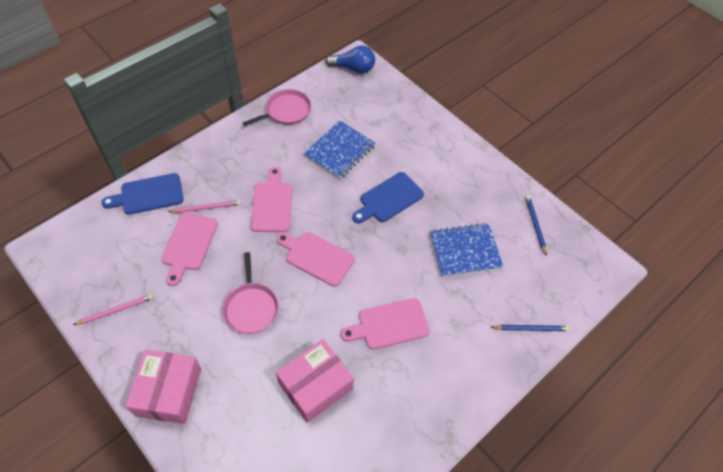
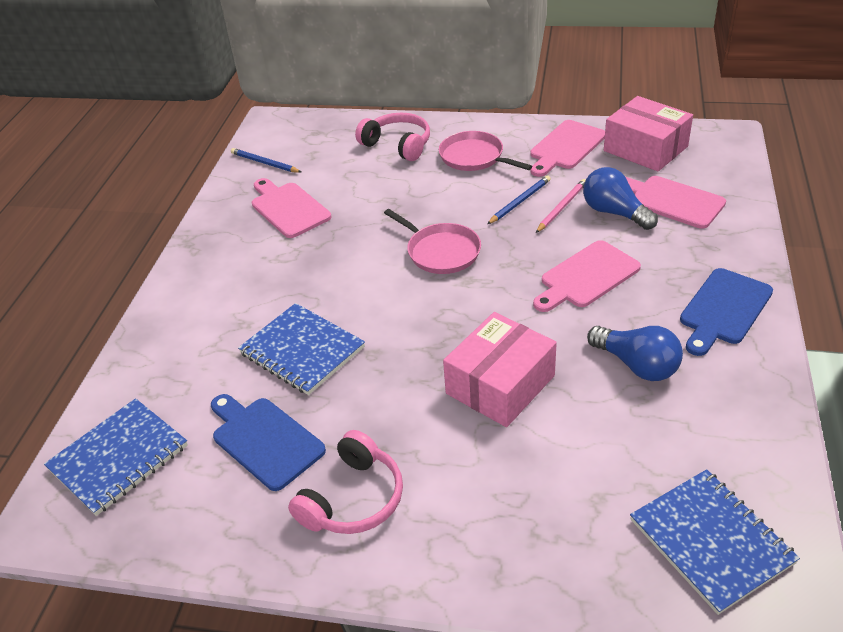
blue light bulb: [326,45,375,74] = 1 -> [583,167,658,230] [587,326,683,381] = 2
blue notebook: [303,121,375,179] [430,223,503,277] = 2 -> [44,398,188,516] [238,303,365,395] [630,469,800,615] = 3
pink headphones: none = 0 -> [288,430,403,534] [355,113,430,161] = 2
pink pencil: [73,294,153,325] [168,200,241,213] = 2 -> [536,179,586,233] = 1

